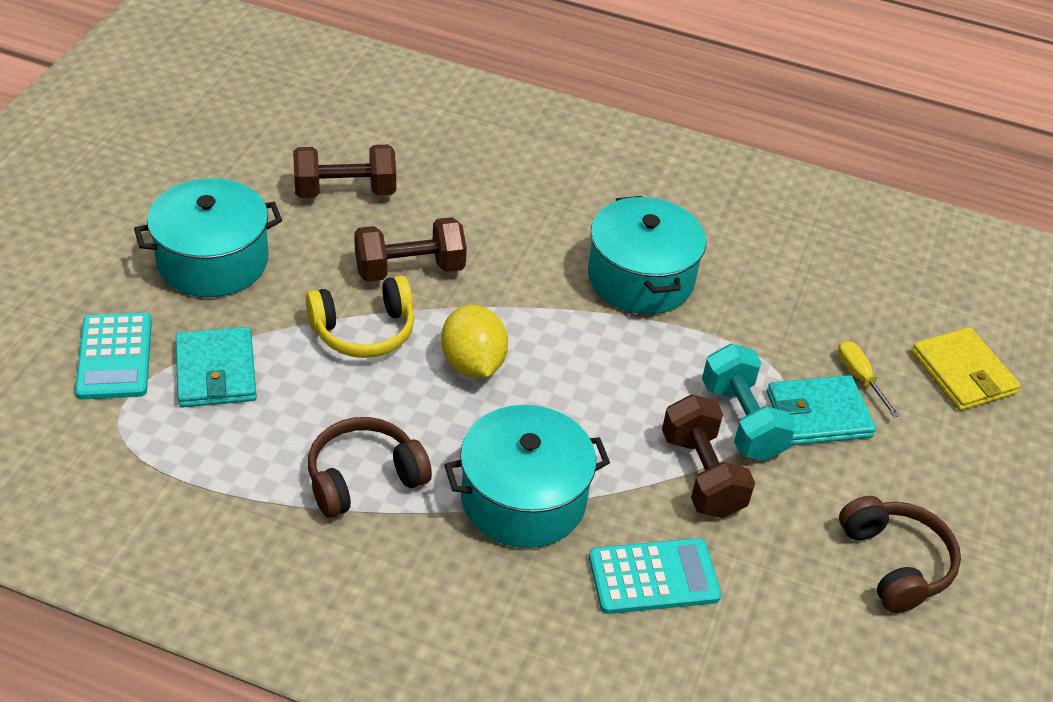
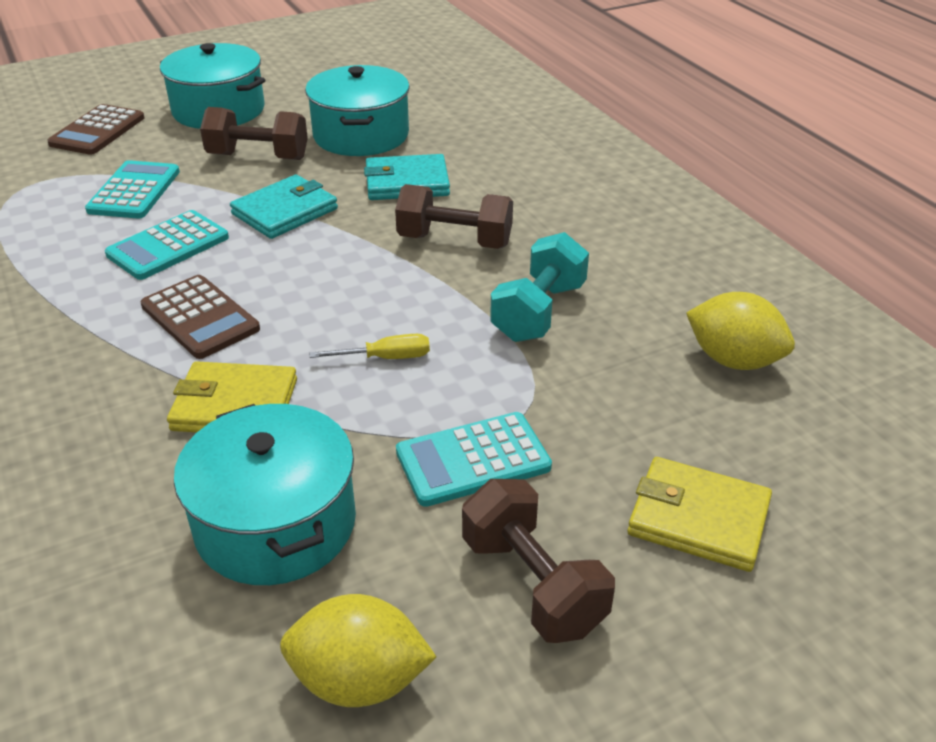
brown calculator: none = 0 -> [47,104,144,155] [141,275,260,359] = 2
brown headphones: [308,417,432,518] [839,496,961,613] = 2 -> none = 0
turquoise calculator: [75,313,152,400] [589,538,721,614] = 2 -> [85,160,180,218] [105,210,229,280] [396,412,552,507] = 3
yellow headphones: [306,275,414,358] = 1 -> none = 0
yellow lemon: [441,305,508,378] = 1 -> [280,594,437,707] [686,292,795,370] = 2
yellow wallet: [911,327,1021,411] = 1 -> [167,361,297,432] [627,457,772,572] = 2

